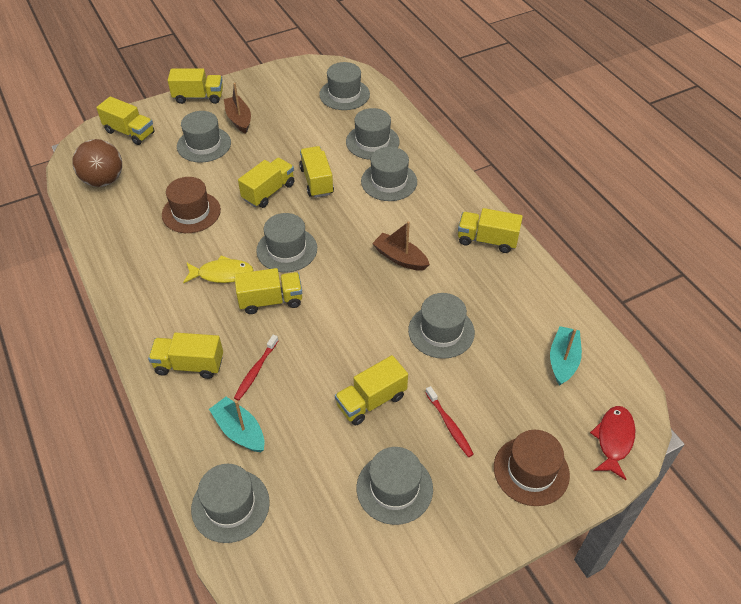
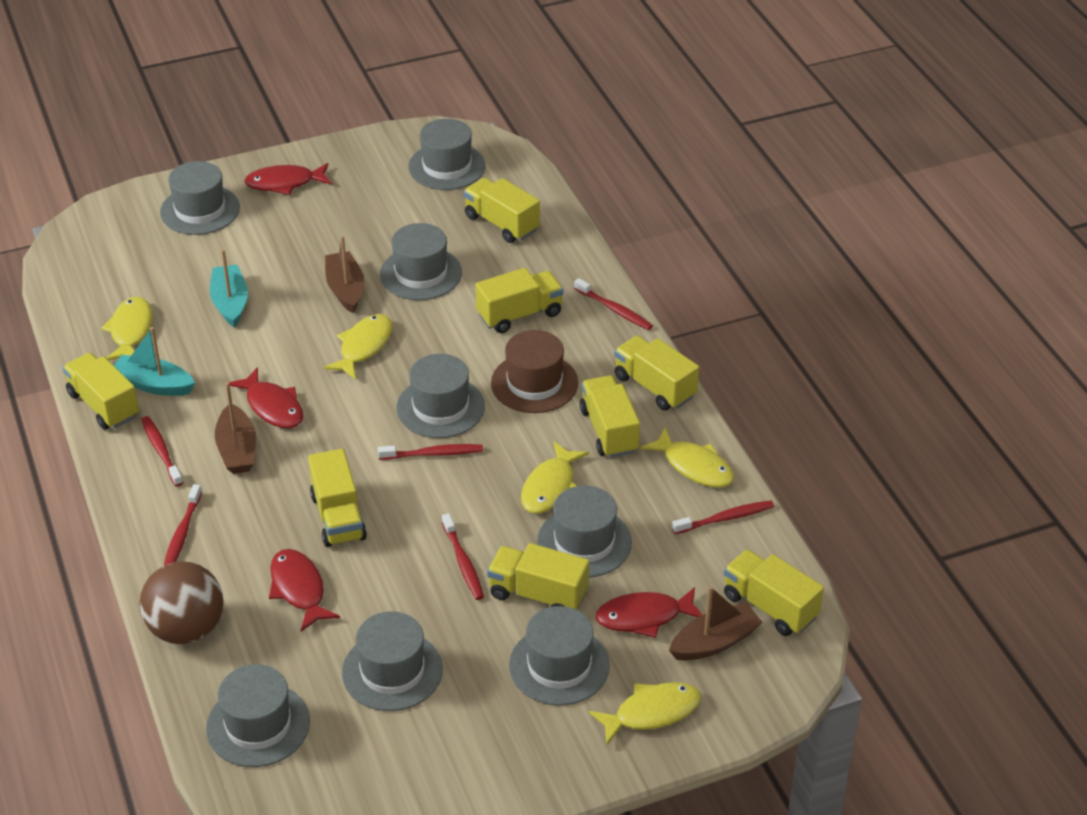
brown boat: [224,83,251,134] [372,221,430,271] = 2 -> [215,382,256,474] [325,236,364,313] [669,586,762,661] = 3
brown hat: [162,177,221,233] [494,430,570,506] = 2 -> [491,330,578,413] = 1
red fish: [590,406,635,480] = 1 -> [229,367,304,428] [244,163,332,195] [269,549,340,632] [595,587,703,638] = 4
red toothbrush: [234,335,278,401] [425,386,474,457] = 2 -> [141,416,183,486] [163,484,202,566] [378,444,483,460] [442,513,484,600] [574,278,653,330] [672,500,774,534] = 6
yellow fish: [183,255,253,283] = 1 -> [101,297,153,361] [323,314,392,380] [521,441,589,514] [589,682,701,745] [641,428,734,488] = 5

